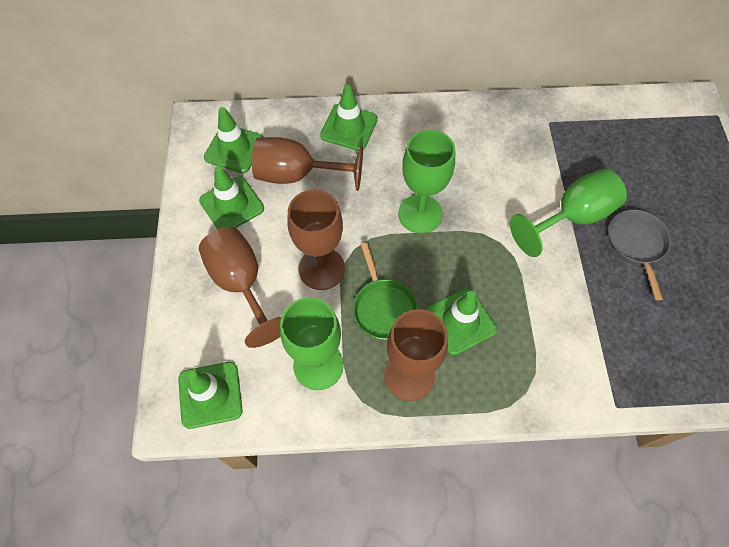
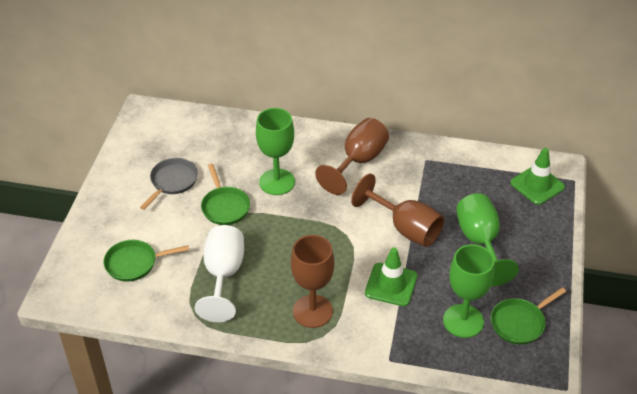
brown goblet: [199,227,282,348] [252,137,363,191] [287,189,345,290] [384,309,448,401] = 4 -> [291,235,334,328] [315,118,389,195] [351,174,444,247] = 3
green pan: [353,243,418,340] = 1 -> [103,240,189,282] [201,164,250,225] [491,287,566,345] = 3
green traffic cone: [178,362,243,429] [199,166,264,229] [204,107,264,173] [320,85,378,151] [426,288,497,355] = 5 -> [365,247,417,306] [510,148,565,205] = 2
white goblet: none = 0 -> [195,225,244,322] = 1

